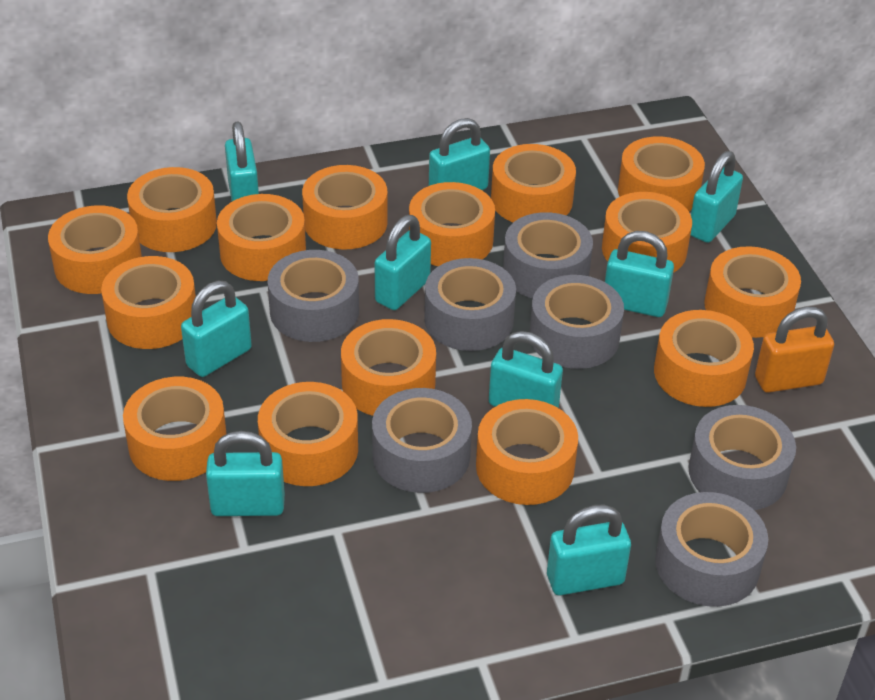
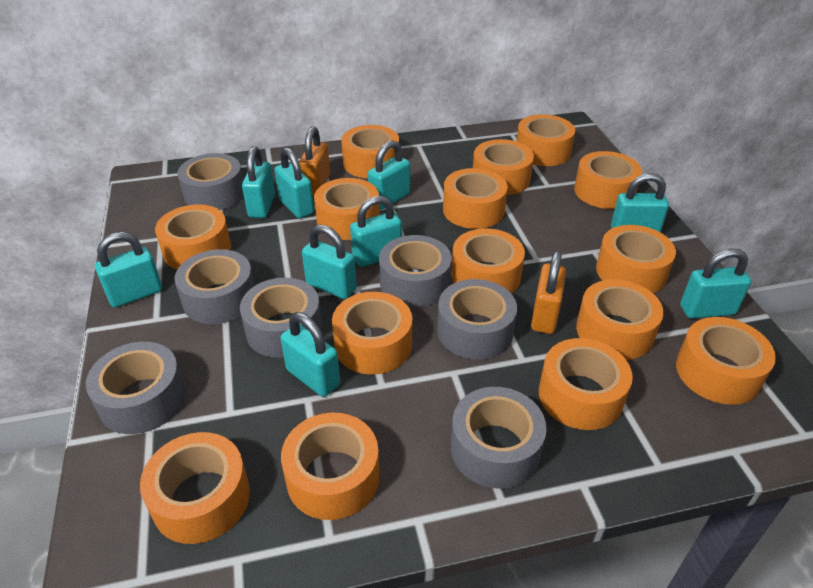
orange padlock: [755,307,834,393] = 1 -> [299,126,330,196] [531,250,566,334] = 2

